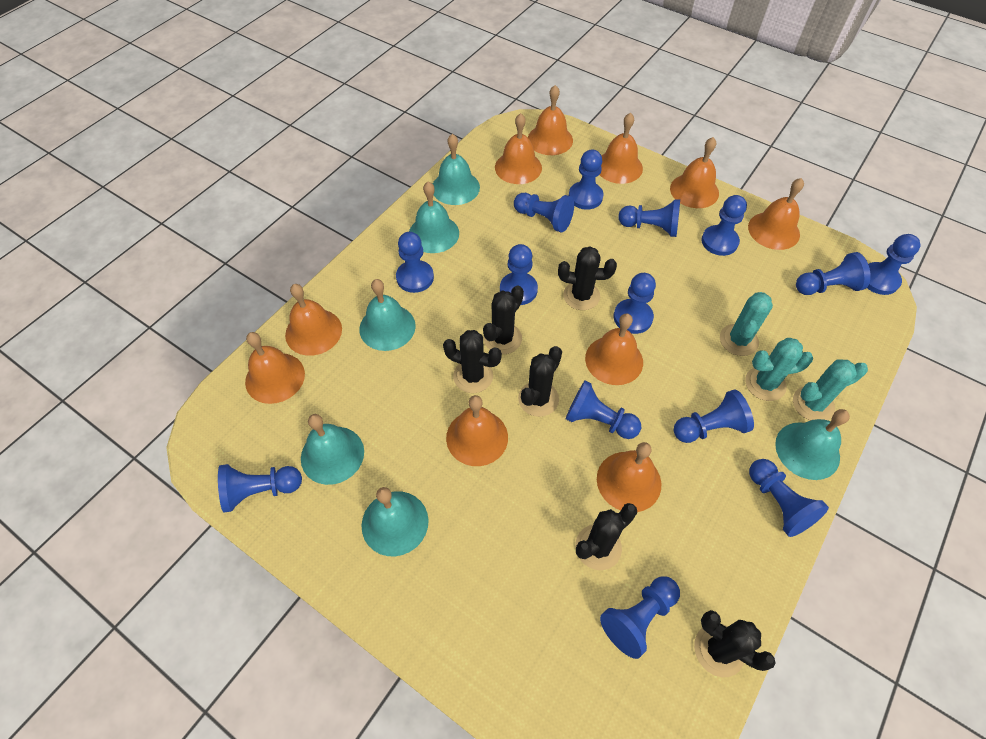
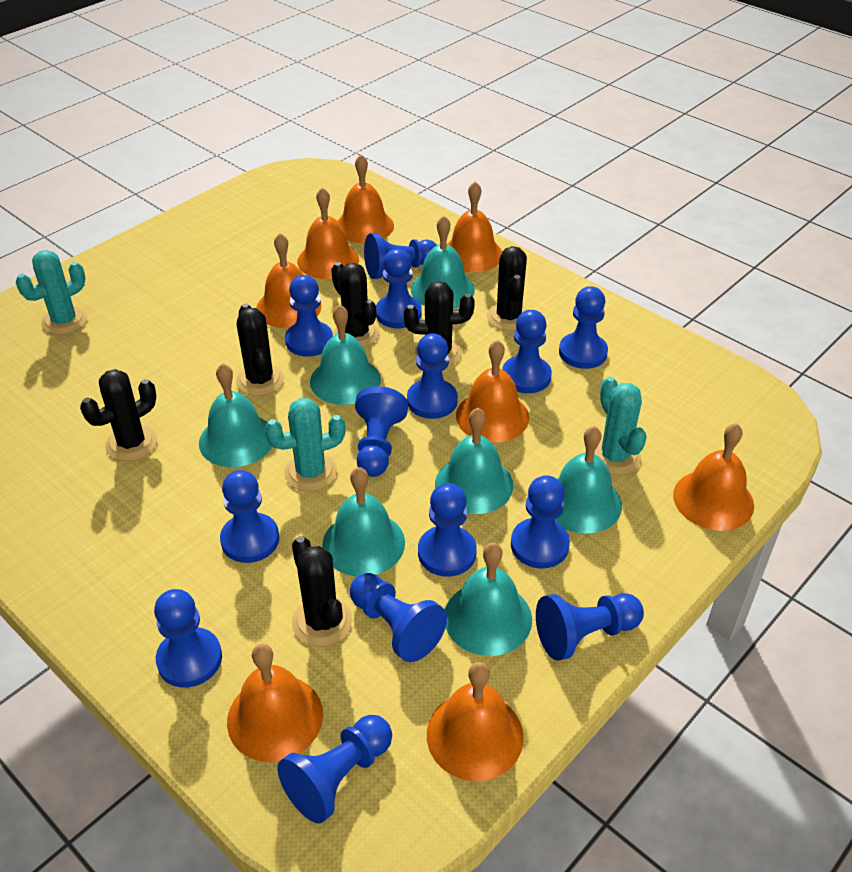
orange bell: [245,332,305,404] [285,284,342,356] [446,395,508,466] [495,113,542,184] [528,85,573,155] [585,313,643,385] [597,442,661,512] [600,113,643,184] [670,137,719,208] [748,178,804,250] = 10 -> [227,644,323,762] [256,233,322,328] [297,187,359,279] [337,155,394,243] [427,662,524,781] [447,181,502,272] [456,340,529,442] [673,423,754,531] = 8
turquoise bell: [301,414,364,485] [359,279,416,351] [362,487,429,556] [409,182,459,253] [433,134,480,205] [775,409,850,480] = 6 -> [199,363,272,467] [310,305,381,405] [322,467,405,576] [411,216,475,308] [435,408,513,514] [445,542,532,656] [555,426,622,534] = 7

